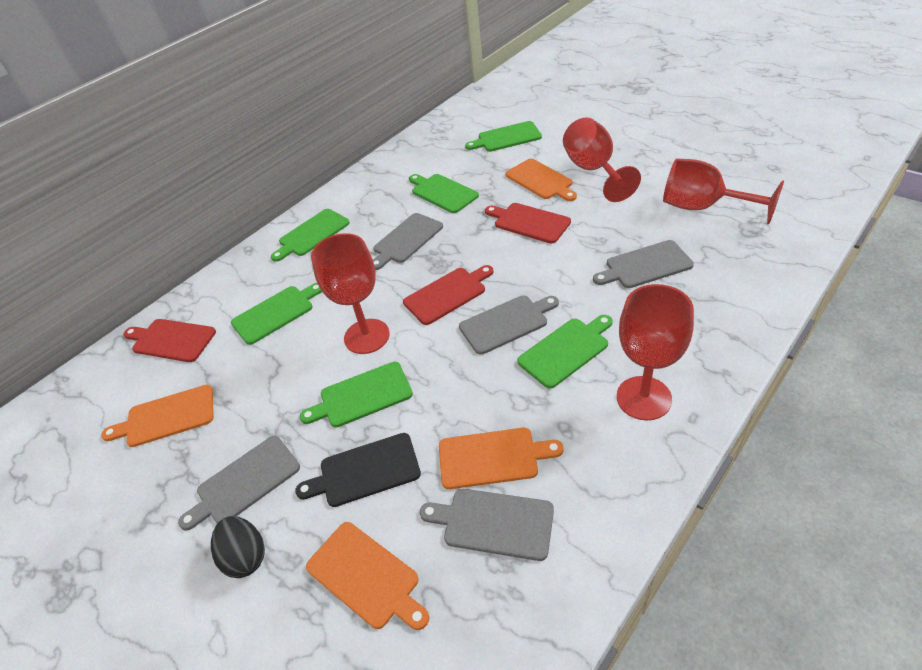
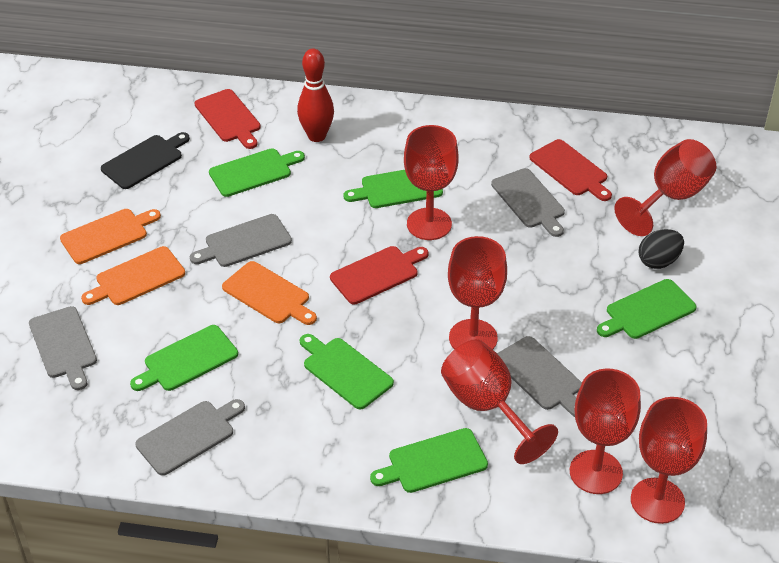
orange cutting board: [101,385,214,447] [306,522,429,630] [439,428,563,489] [505,159,577,201] = 4 -> [60,209,161,264] [81,246,185,305] [222,261,317,325] = 3
red bowling pin: none = 0 -> [297,49,334,142] = 1
red goblet: [311,233,390,354] [563,118,641,202] [617,284,694,420] [663,158,784,224] = 4 -> [404,125,459,240] [441,339,558,464] [448,236,507,349] [570,368,641,494] [614,139,716,236] [631,397,707,524] = 6

